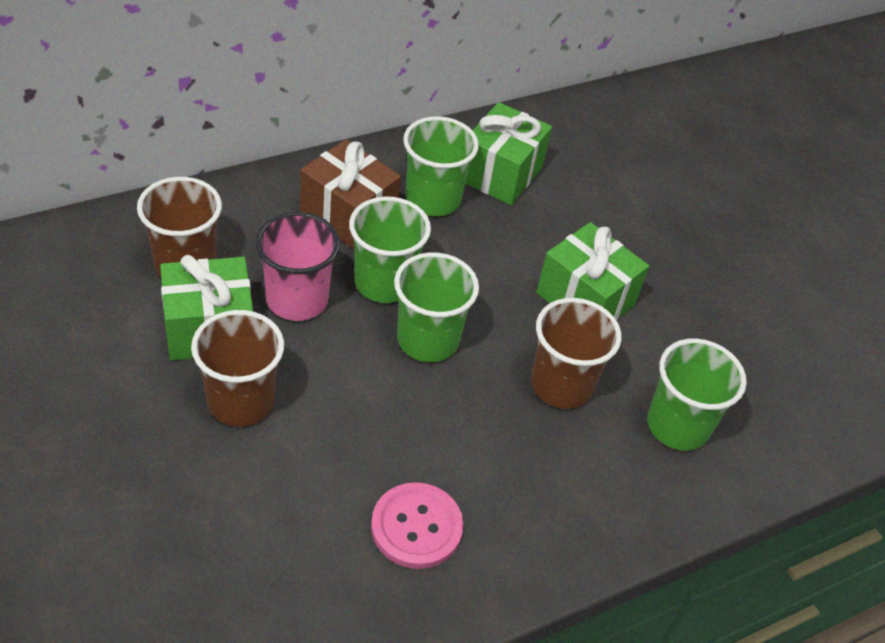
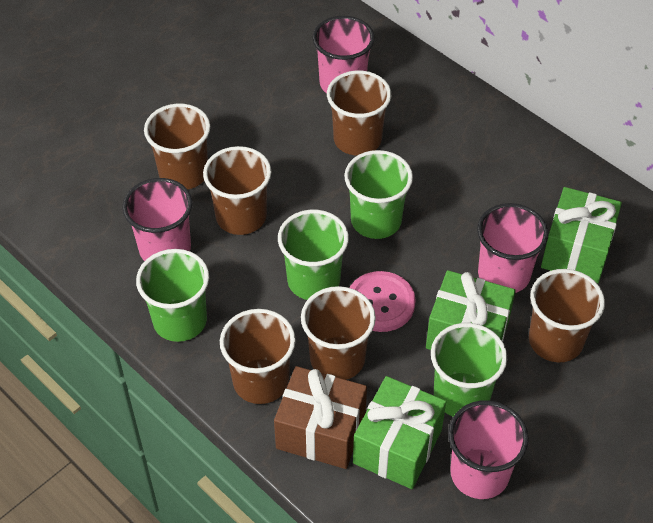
brown cup: [137,177,222,277] [191,310,284,427] [531,298,622,409] = 3 -> [144,104,210,189] [203,146,271,235] [220,309,296,404] [301,286,376,380] [327,70,391,155] [529,269,605,362] = 6
pink cup: [255,212,340,321] = 1 -> [122,178,192,261] [312,16,375,93] [448,400,529,499] [477,203,548,293] = 4

